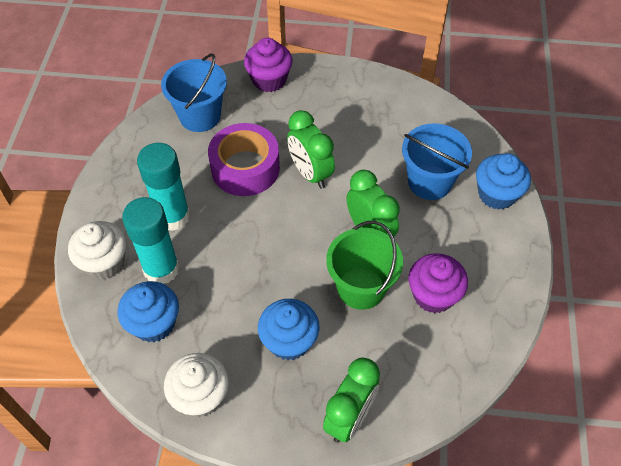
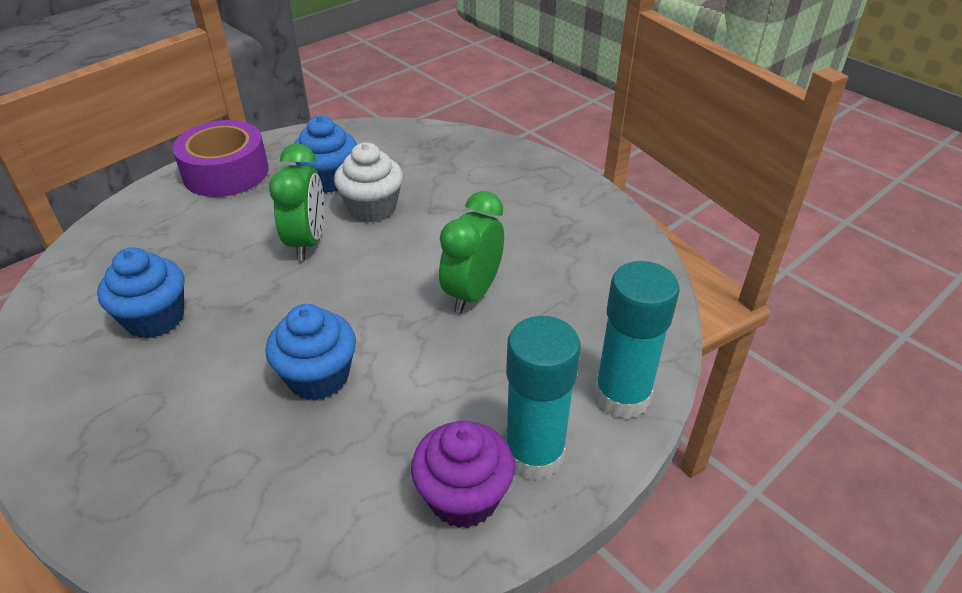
blue bucket: [161,53,227,132] [402,123,472,200] = 2 -> none = 0
green bucket: [326,221,403,310] = 1 -> none = 0
green clock: [287,110,335,189] [323,358,380,443] [347,170,400,236] = 3 -> [269,143,324,260] [439,191,504,313] = 2
purple cupcake: [244,38,293,92] [408,253,468,313] = 2 -> [411,421,515,528] = 1
white cupcake: [68,221,127,279] [164,353,229,417] = 2 -> [334,142,403,223] = 1

